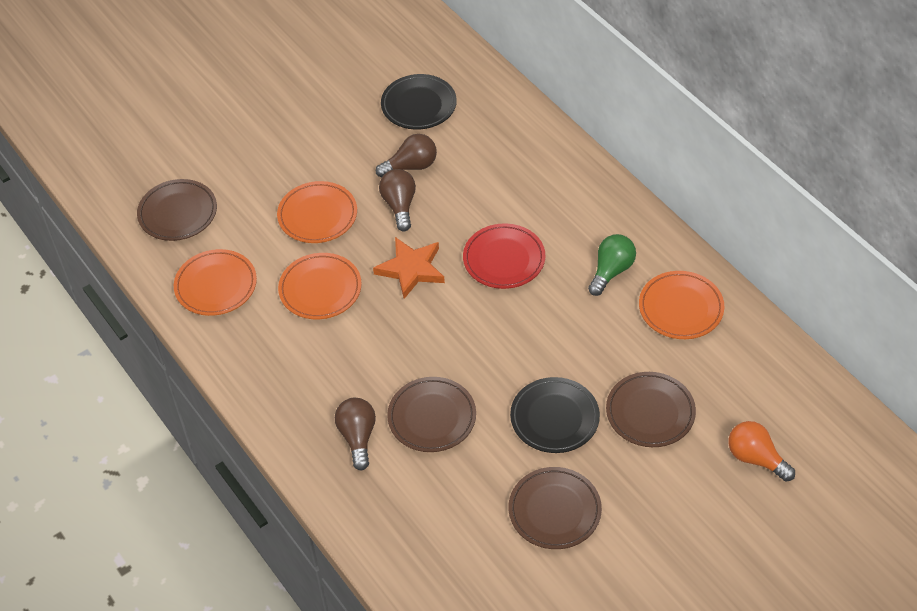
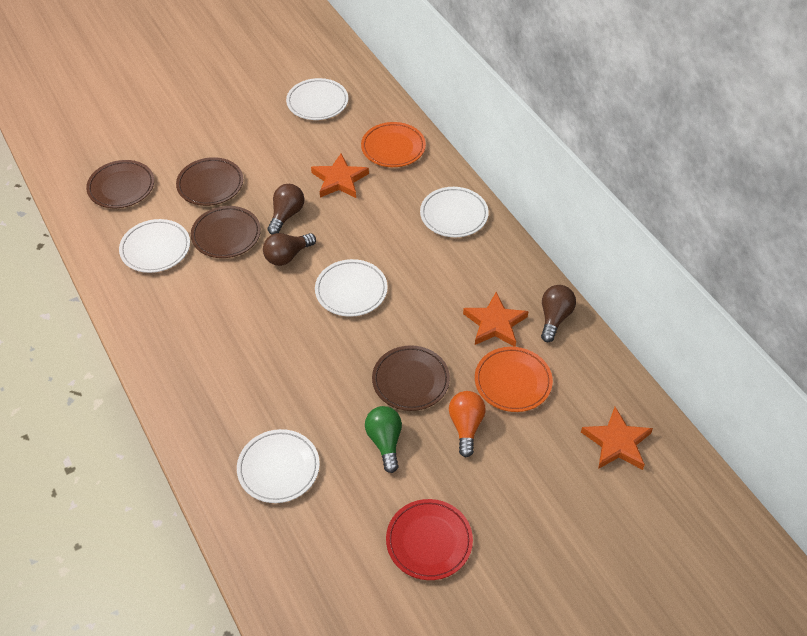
black plate: [381,74,457,130] [510,377,600,453] = 2 -> none = 0
orange plate: [174,249,257,316] [277,181,357,243] [278,253,362,319] [639,271,724,339] = 4 -> [361,122,426,167] [475,347,553,412] = 2
orange star: [373,237,445,299] = 1 -> [311,153,369,198] [463,292,529,347] [581,407,653,470] = 3
white plate: none = 0 -> [119,219,190,273] [237,429,320,503] [286,78,348,120] [315,259,388,317] [420,187,489,237] = 5

